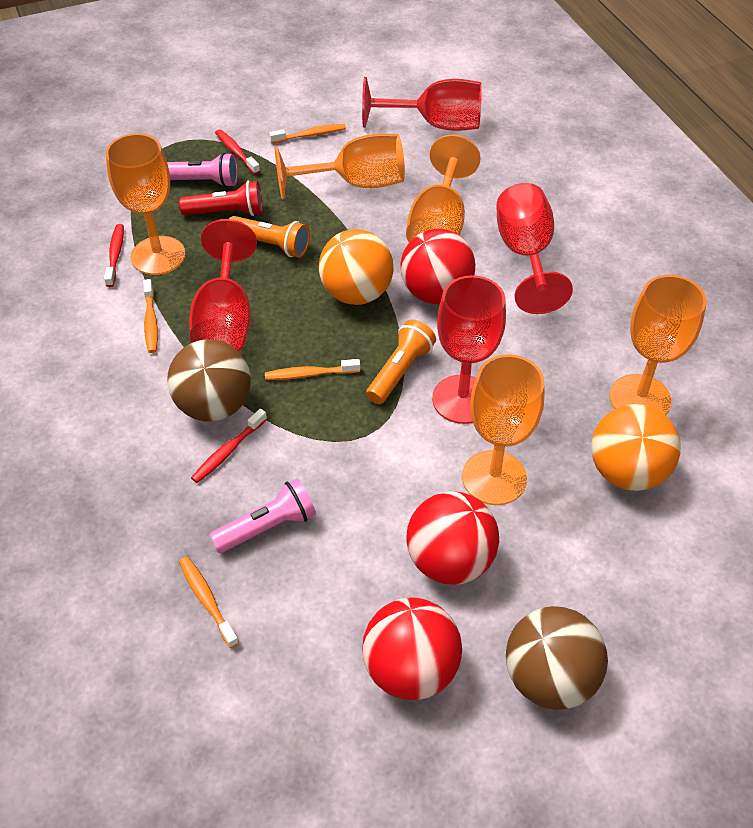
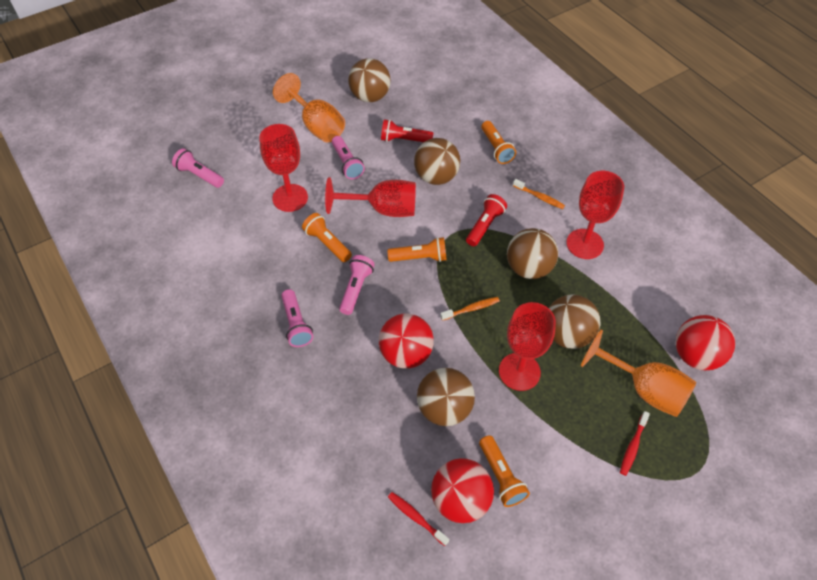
brown ball: [167,339,251,422] [506,606,608,710] = 2 -> [348,58,391,102] [414,138,460,185] [417,368,475,426] [507,228,558,279] [549,295,601,349] = 5
orange ball: [319,229,394,305] [591,404,681,491] = 2 -> none = 0
orange flashlight: [229,216,310,258] [366,319,436,404] = 2 -> [302,213,352,262] [387,237,447,262] [479,435,530,507] [481,121,516,164] = 4
orange goblet: [106,133,186,275] [275,134,405,199] [406,135,481,242] [462,354,545,505] [609,275,706,415] = 5 -> [273,73,345,143] [581,330,696,417] = 2
orange toothbrush: [143,279,158,353] [179,557,239,648] [265,359,360,380] [269,124,346,143] = 4 -> [440,297,500,321] [513,179,565,209] = 2
pink flashlight: [167,153,238,187] [209,478,316,553] = 2 -> [172,148,224,188] [281,289,313,347] [332,136,365,179] [339,255,375,315] = 4
red flashlight: [179,181,263,216] = 1 -> [381,119,433,142] [466,194,507,246] = 2
red toothbrush: [104,224,124,287] [191,409,267,483] [215,129,260,174] = 3 -> [388,492,449,546] [620,411,650,476] = 2

